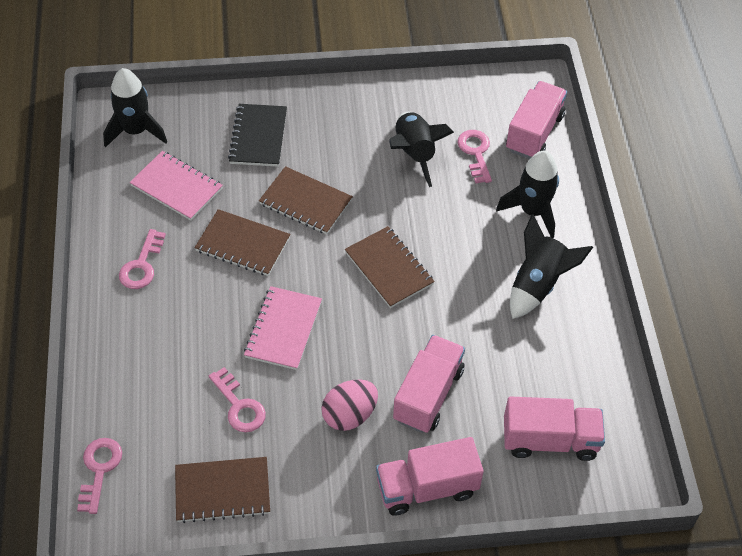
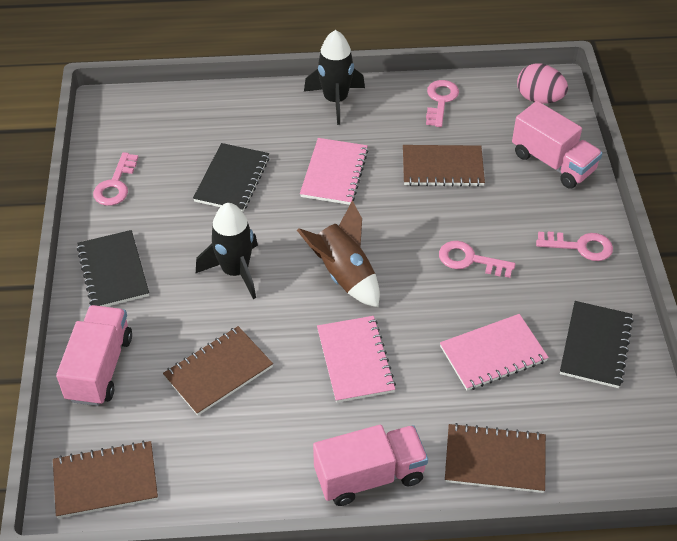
black notebook: [228,104,287,167] = 1 -> [77,230,149,307] [193,143,270,212] [560,301,634,388] = 3
black rocket: [103,68,167,147] [389,112,454,187] [496,151,559,238] [510,214,593,319] = 4 -> [196,203,258,299] [304,30,365,125] = 2
brown rocket: none = 0 -> [297,200,380,307] = 1
pink notebook: [130,151,223,221] [244,286,322,370] = 2 -> [300,138,368,205] [317,316,396,403] [440,314,549,391] = 3
pink truck: [376,437,484,516] [393,335,465,433] [504,396,605,461] [506,81,567,159] = 4 -> [56,305,132,406] [313,425,428,506] [512,101,603,189] = 3

